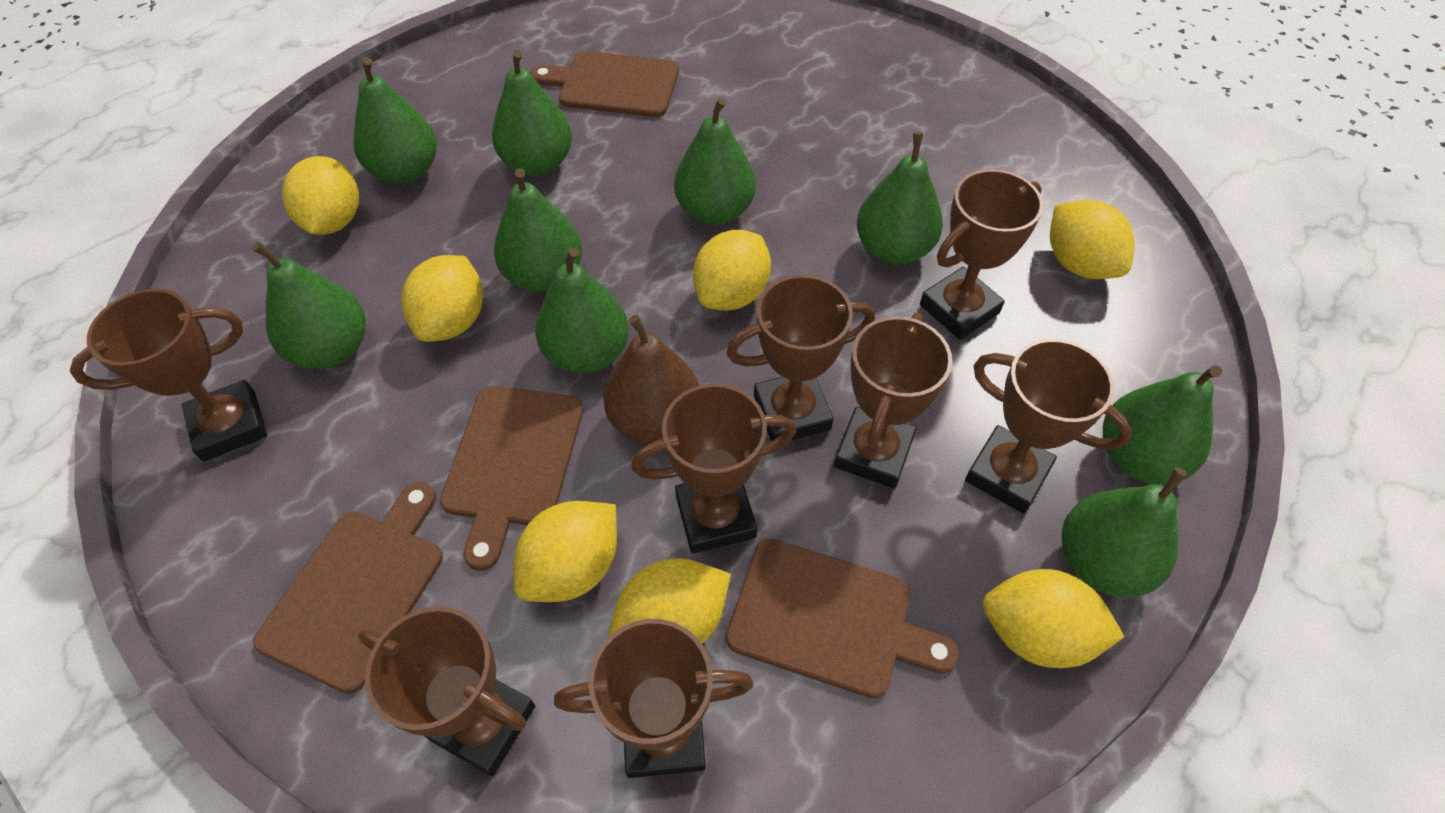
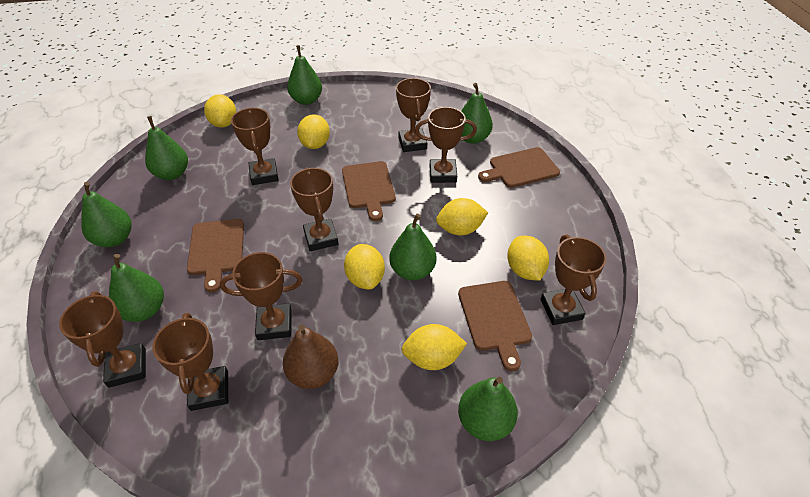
green pear: [252,242,365,369] [354,57,437,184] [492,50,572,176] [494,168,582,292] [535,248,629,374] [674,97,756,225] [856,132,943,265] [1062,467,1187,597] [1103,365,1222,484] = 9 -> [82,182,132,247] [109,254,164,322] [145,116,188,180] [287,45,322,105] [389,214,437,280] [458,377,518,441] [461,83,493,144] = 7
yellow lemon: [282,156,359,235] [401,255,483,342] [513,501,617,602] [609,558,731,644] [693,230,771,311] [983,569,1124,668] [1050,200,1135,279] = 7 -> [204,94,236,128] [297,114,330,149] [344,244,385,290] [402,324,467,370] [436,198,488,236] [507,236,549,281] = 6

